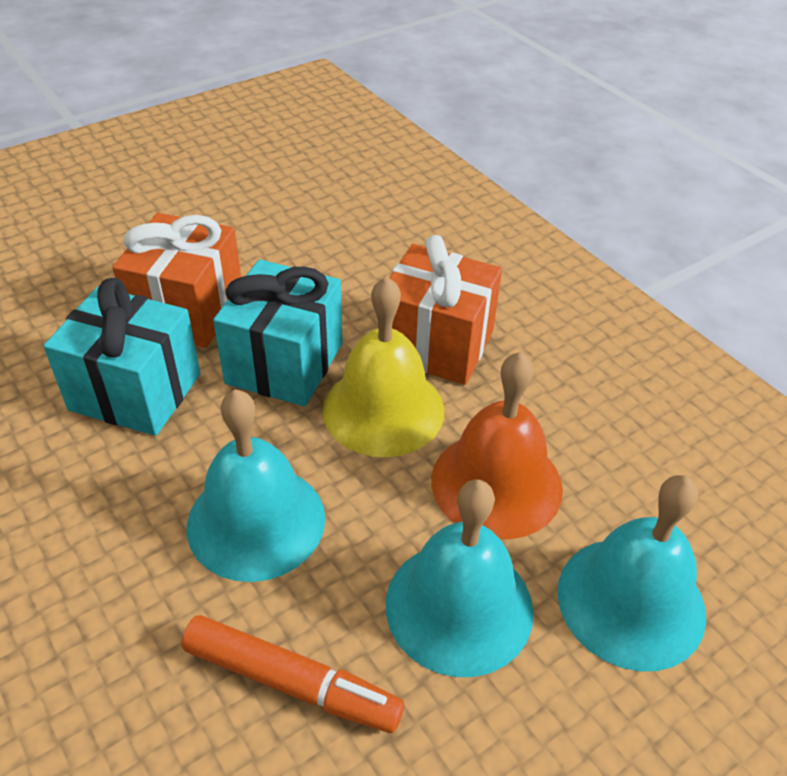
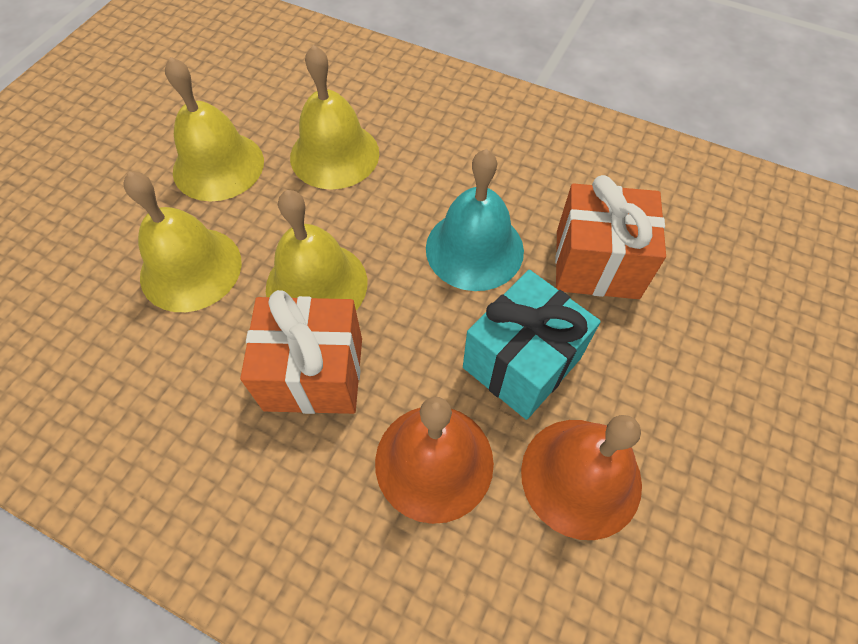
orange bell: [431,352,563,539] = 1 -> [375,397,494,524] [521,415,642,540] = 2
orange marker: [181,615,404,733] = 1 -> none = 0
turquoise bell: [187,389,325,582] [386,479,534,677] [558,475,706,671] = 3 -> [426,149,524,291] = 1
turquoise gift: [43,278,200,436] [213,259,343,406] = 2 -> [463,270,601,420] = 1
yellow bell: [322,276,444,457] = 1 -> [123,171,242,312] [165,57,264,201] [266,190,367,310] [290,45,379,190] = 4

